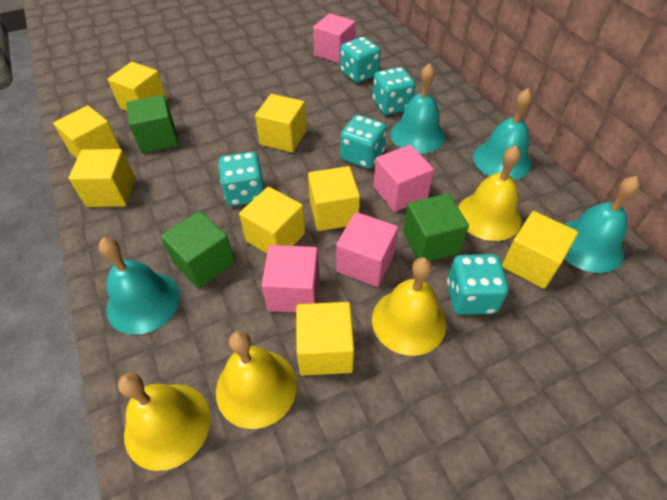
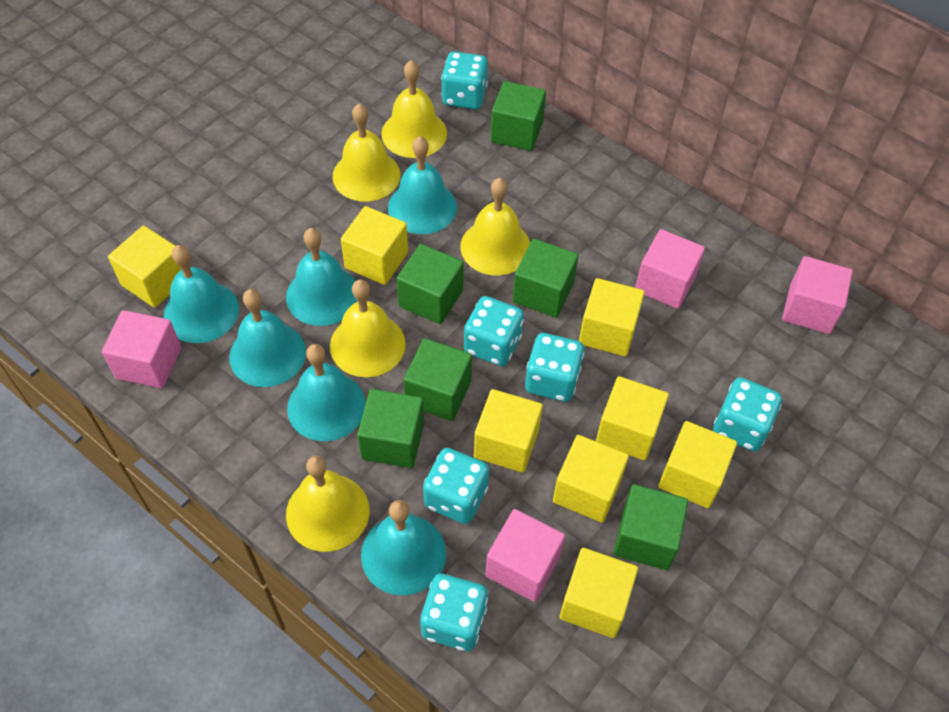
green cube: [126,95,178,153] [161,211,235,289] [403,193,469,261] = 3 -> [357,389,424,468] [397,244,464,324] [404,338,472,421] [491,81,546,151] [513,239,579,318] [614,484,688,570] = 6
turquoise bell: [98,237,180,335] [391,63,445,154] [473,88,532,180] [564,176,640,273] = 4 -> [164,245,239,343] [229,289,306,387] [286,228,358,326] [287,344,366,441] [361,500,446,596] [388,136,457,234] = 6
turquoise dice: [218,152,265,206] [340,37,381,83] [340,115,387,169] [373,67,415,115] [447,254,508,315] = 5 -> [420,574,488,651] [423,448,489,524] [441,51,488,109] [464,296,524,366] [525,333,584,402] [713,377,782,451] = 6
yellow bell: [118,373,211,471] [216,330,297,429] [372,257,446,356] [458,145,521,241] = 4 -> [286,455,369,552] [330,279,406,377] [333,103,400,202] [381,60,447,158] [460,178,530,276] = 5

